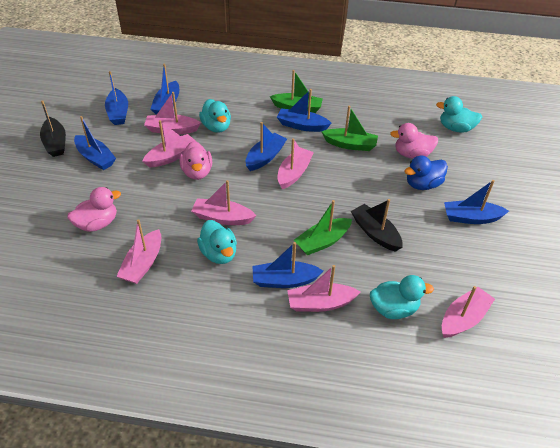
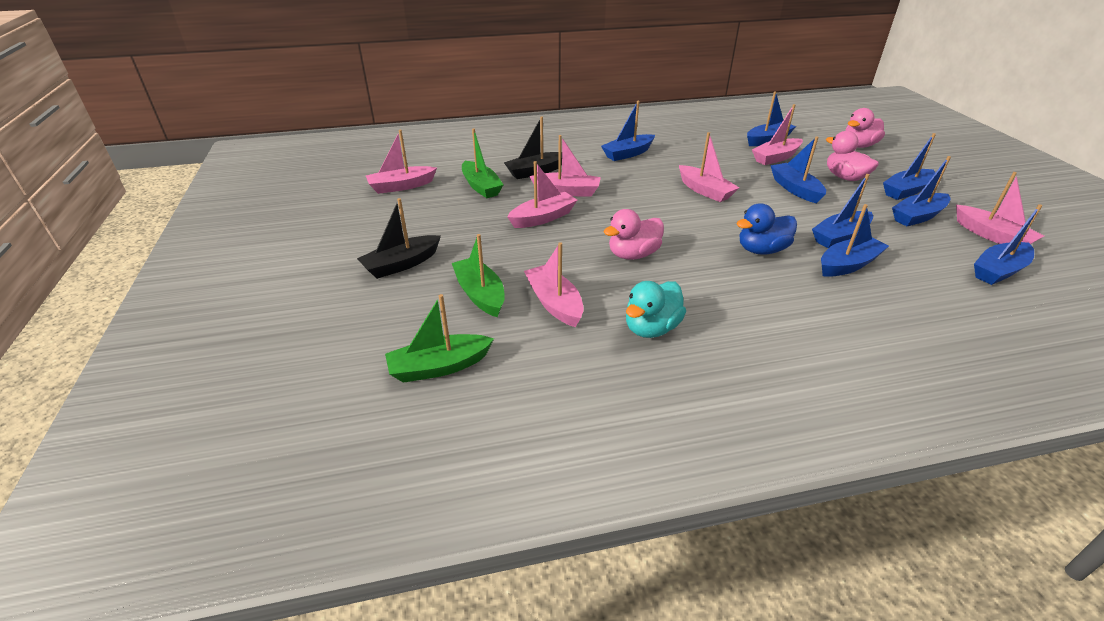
blue boat: [74,116,116,170] [105,71,128,125] [151,63,179,115] [245,122,287,171] [252,242,323,288] [277,89,332,132] [444,180,509,224] = 7 -> [601,101,655,161] [747,91,796,146] [771,136,826,203] [812,174,873,248] [821,204,889,277] [883,133,936,200] [892,156,951,226] [974,204,1043,285] = 8
turquoise duck: [197,220,237,264] [199,99,231,133] [370,275,434,319] [436,96,482,133] = 4 -> [626,281,686,338] = 1

